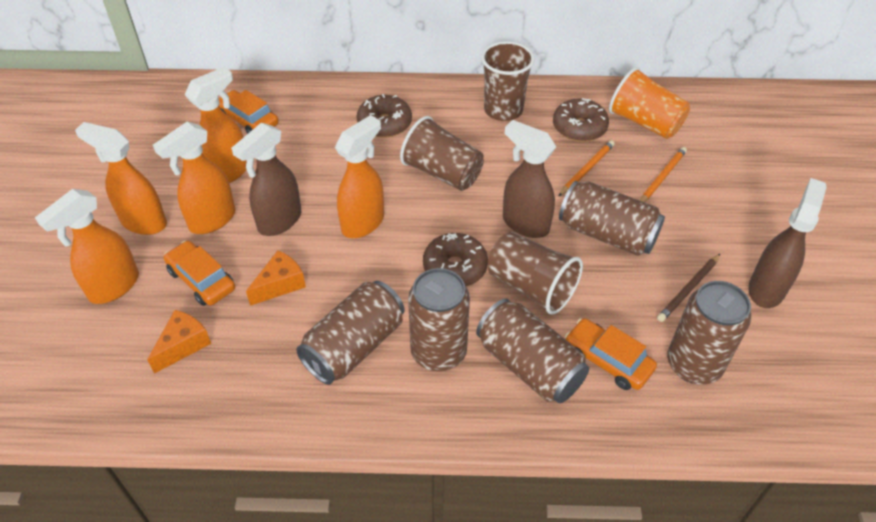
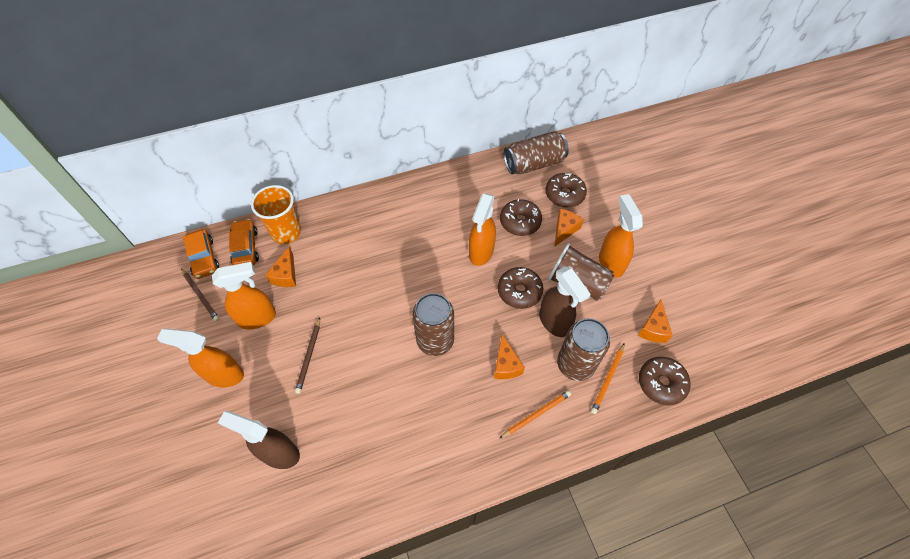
brown can: [296,281,405,385] [408,268,470,371] [476,299,589,403] [559,181,665,256] [667,281,751,384] = 5 -> [413,293,454,356] [504,131,569,175] [557,318,610,381] = 3
brown cup: [400,116,484,191] [481,41,534,121] [488,232,583,315] = 3 -> [548,243,614,301] = 1
brown donut: [356,94,412,138] [423,233,488,286] [553,98,609,142] = 3 -> [498,267,543,309] [500,199,542,236] [545,173,587,208] [639,357,691,405] = 4
brown pencil: [657,254,720,322] = 1 -> [181,268,220,321] [295,317,320,394] = 2
brown spray bottle: [231,123,301,236] [503,120,556,238] [749,178,827,308] = 3 -> [218,411,300,469] [539,266,591,337] = 2
orange car: [163,241,235,306] [219,90,279,134] [565,318,657,390] = 3 -> [183,229,219,279] [229,219,259,265] = 2
orange cheese: [147,310,211,374] [246,250,306,306] = 2 -> [265,247,296,287] [494,334,525,379] [554,209,584,247] [638,300,673,343] = 4
orange spray bottle: [35,189,139,304] [75,122,167,235] [153,122,236,234] [184,67,247,183] [335,115,384,238] = 5 -> [157,328,244,388] [212,262,276,330] [469,193,496,266] [599,194,643,278] = 4

